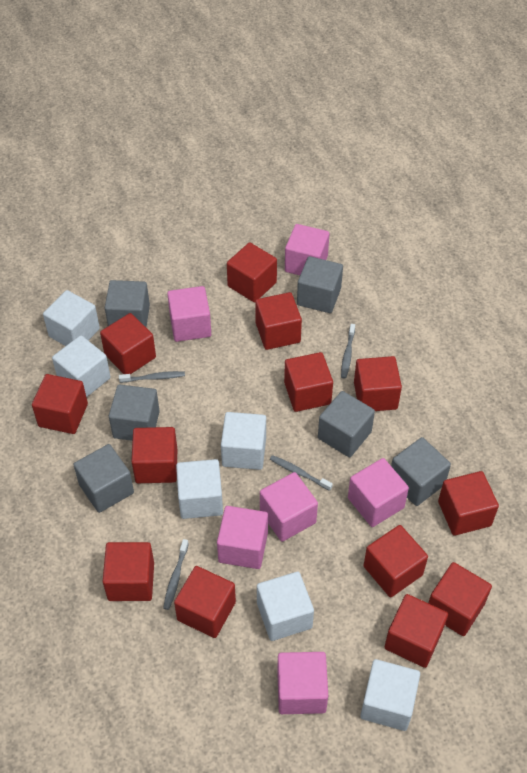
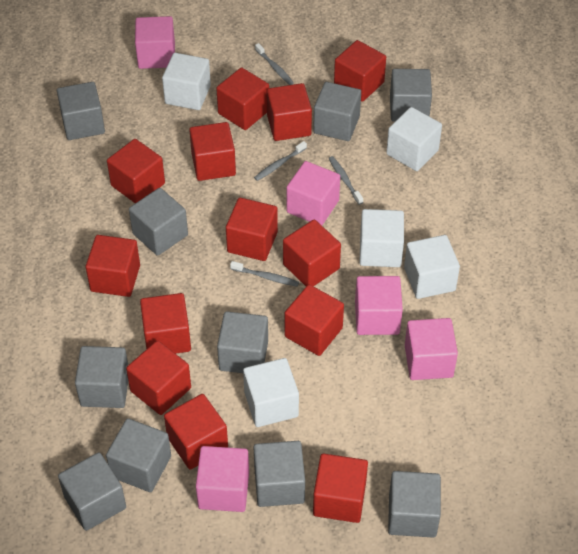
grey cube: [74,444,134,513] [105,280,150,327] [109,385,160,441] [297,256,343,313] [318,391,375,457] [391,437,451,506] = 6 -> [57,82,105,140] [58,452,126,531] [75,346,128,408] [106,418,171,492] [129,188,188,256] [217,311,268,373] [254,441,305,507] [313,82,361,141] [388,471,441,538] [390,69,432,121] = 10
pink cube: [167,286,211,342] [217,506,268,569] [260,472,318,542] [277,652,328,714] [285,224,330,275] [348,458,409,527] = 6 -> [135,16,175,69] [196,446,249,512] [286,161,340,225] [355,276,403,335] [405,318,458,380] = 5
white cube: [43,290,100,346] [52,335,111,397] [176,459,223,519] [221,412,266,470] [257,572,314,641] [360,659,420,731] = 6 -> [162,53,211,110] [243,358,299,427] [359,209,404,267] [386,107,442,171] [404,235,460,299] = 5

